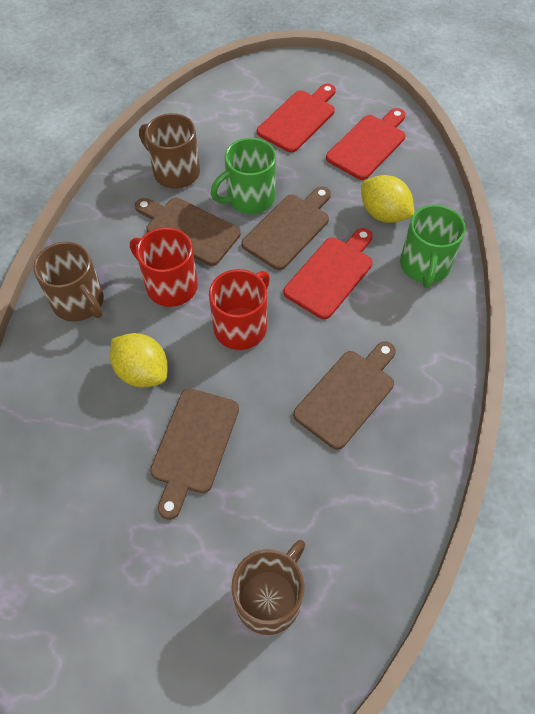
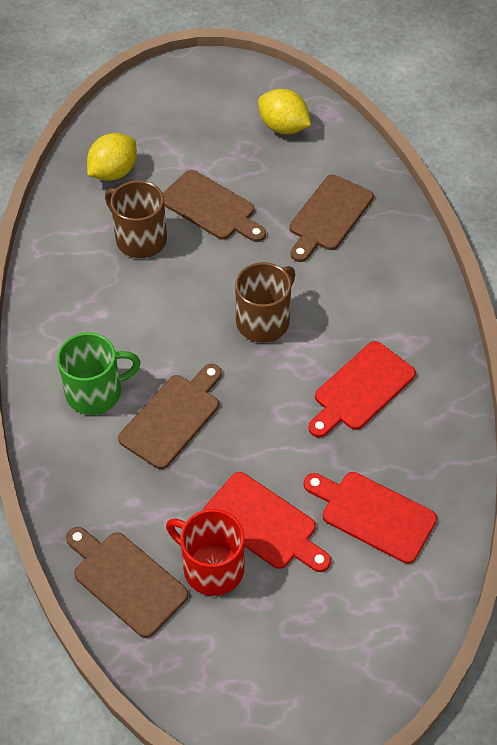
brown mug: [33,242,104,321] [139,113,200,189] [232,540,305,635] = 3 -> [105,180,167,258] [235,262,295,343] = 2
green mug: [211,138,276,214] [400,205,466,288] = 2 -> [57,333,141,415] = 1
red mug: [130,227,198,307] [209,269,270,350] = 2 -> [166,509,244,596] = 1

